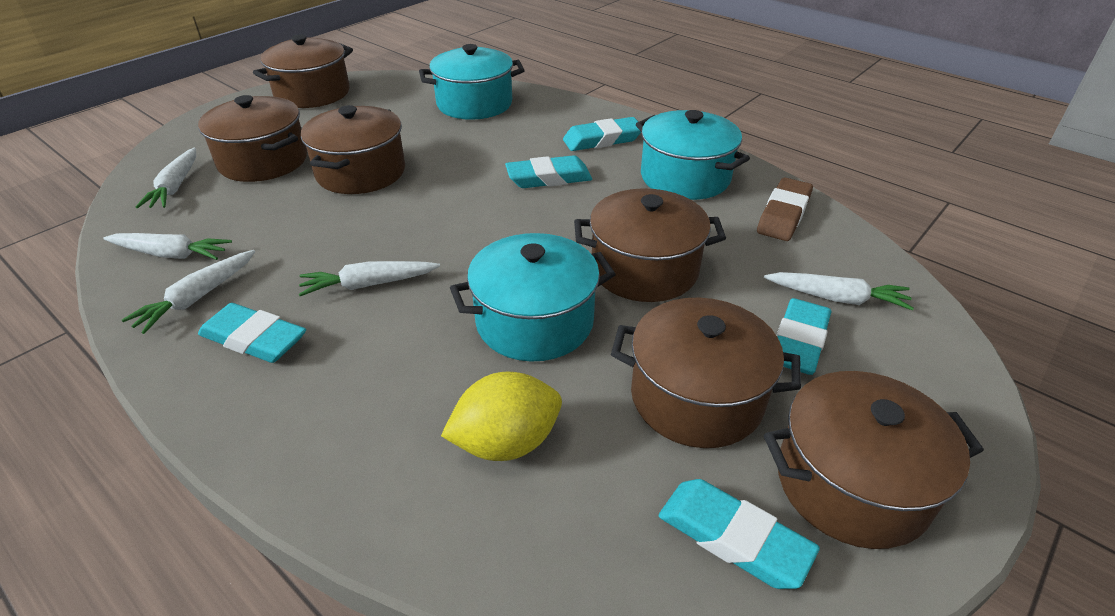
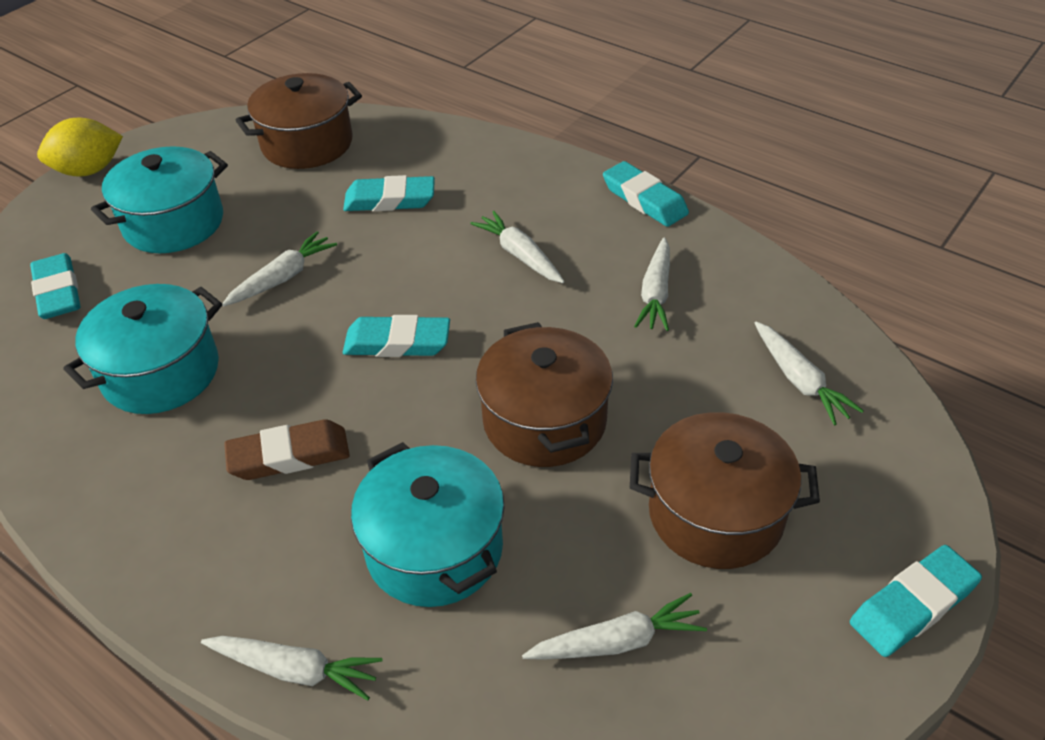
brown pot: [198,95,307,182] [253,35,353,108] [301,105,405,194] [574,188,726,302] [611,298,801,448] [764,371,984,549] = 6 -> [236,73,362,169] [476,322,613,467] [630,412,820,569] = 3
white carrot: [103,233,232,260] [122,250,255,334] [135,148,196,208] [299,261,440,296] [764,272,914,310] = 5 -> [201,636,382,701] [222,231,337,307] [470,211,564,283] [522,593,707,660] [634,237,670,331] [755,321,864,426] = 6

